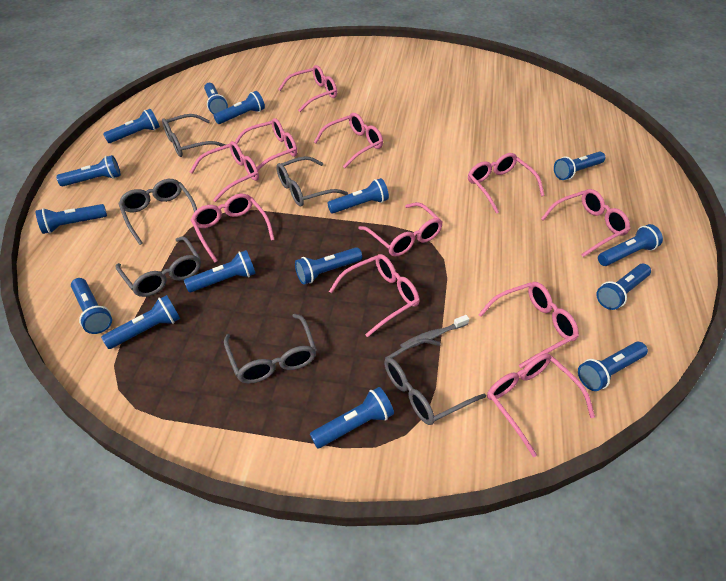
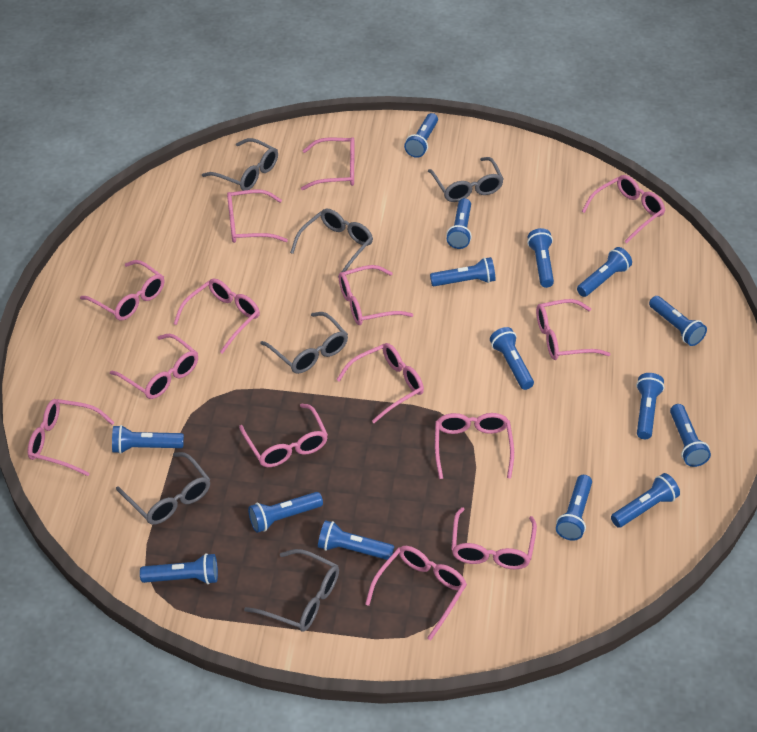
grey toothbrush: [400,315,469,348] = 1 -> none = 0
pink glasses: [190,141,259,202] [191,194,275,263] [235,118,297,171] [278,65,337,112] [314,113,383,168] [329,254,419,337] [358,202,443,256] [468,153,544,214] [478,282,579,368] [487,353,595,457] [541,189,630,257] = 11 -> [28,399,115,476] [80,260,164,320] [110,334,198,399] [174,278,260,354] [227,189,288,243] [239,404,328,467] [301,137,355,190] [336,343,424,423] [339,265,413,325] [365,546,467,641] [435,413,514,479] [451,507,537,569] [536,299,610,360] [582,175,665,243] = 14

